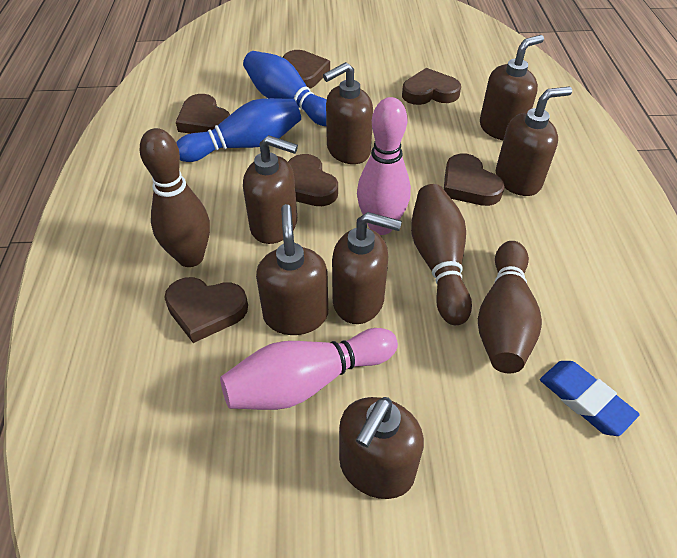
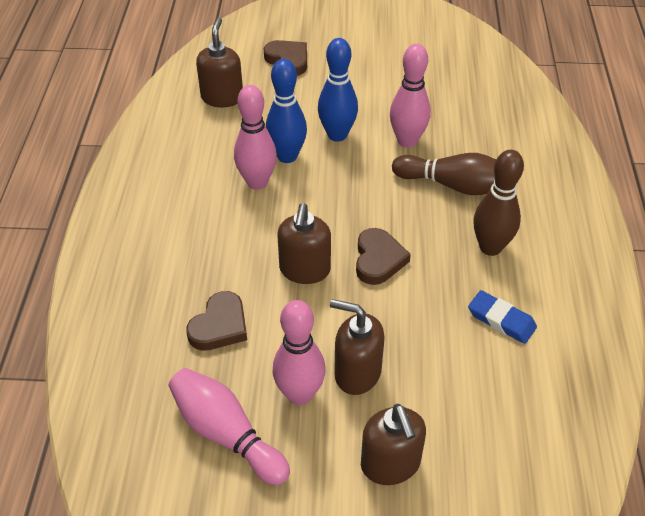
brown bowling pin: [139,128,210,267] [411,184,472,325] [478,241,542,373] = 3 -> [392,153,496,195] [473,150,524,256] = 2
brown heart: [164,277,248,343] [176,94,230,134] [283,50,330,89] [288,154,338,206] [402,68,461,105] [444,153,505,206] = 6 -> [186,291,247,351] [264,40,307,76] [356,228,411,285] = 3
brown soap dispenser: [243,135,298,244] [256,204,328,335] [323,62,373,164] [332,212,402,324] [339,397,424,499] [480,35,544,140] [496,87,572,196] = 7 -> [196,17,243,107] [277,203,331,284] [330,299,385,395] [361,404,426,485] = 4
pink bowling pin: [220,328,398,410] [357,97,411,235] = 2 -> [169,368,290,485] [234,85,277,190] [273,300,326,405] [390,44,431,148] = 4

